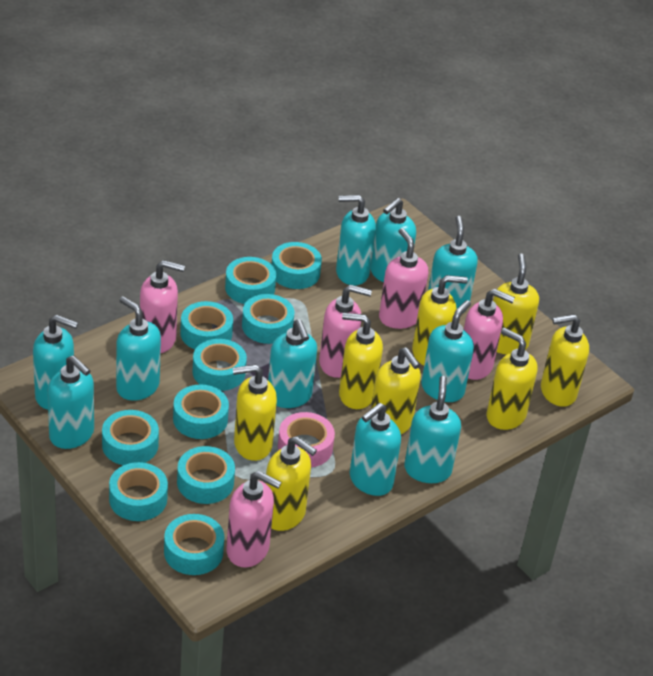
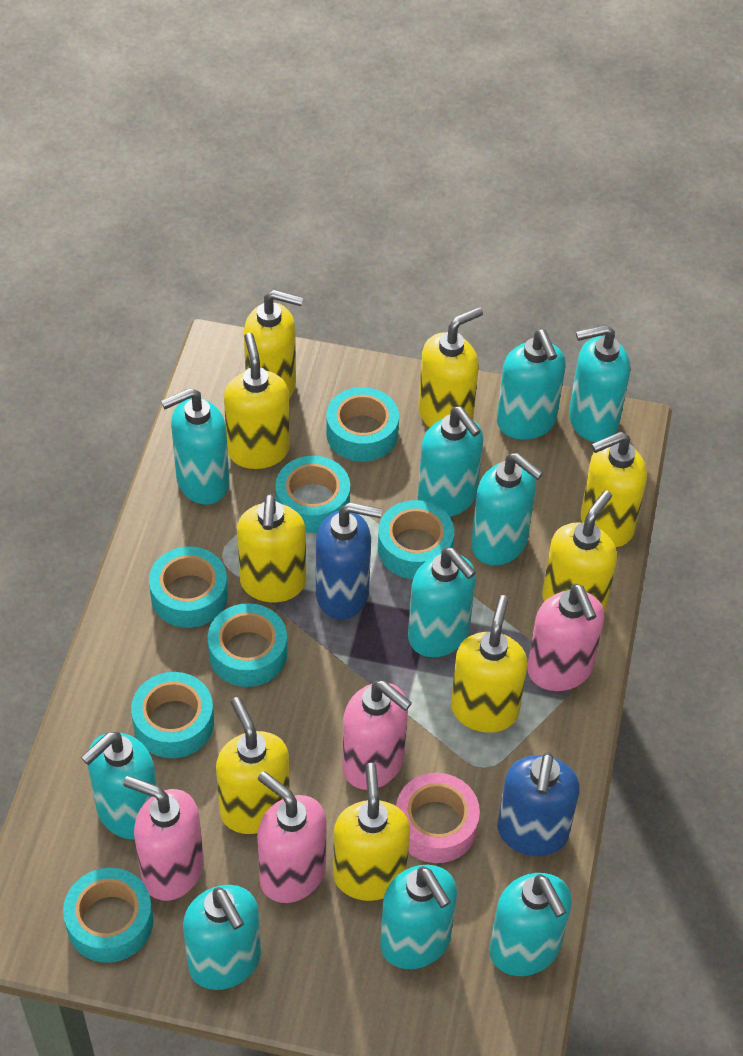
blue soap dispenser: none = 0 -> [316,503,382,620] [497,752,580,856] = 2
pink soap dispenser: [140,260,185,353] [227,471,282,567] [319,285,372,378] [379,228,428,329] [464,289,515,380] = 5 -> [123,776,204,901] [257,771,327,903] [342,681,412,790] [527,584,604,691] = 4
turquoise tape: [102,410,159,465] [109,462,168,521] [164,514,224,575] [173,385,229,439] [177,446,235,504] [180,301,233,349] [192,339,247,391] [225,257,276,304] [242,294,295,344] [272,242,322,289] = 10 -> [63,868,153,963] [131,672,214,758] [149,547,228,628] [208,603,287,687] [275,456,350,533] [326,387,399,462] [378,500,454,579] = 7
yellow soap dispenser: [233,364,277,461] [265,436,317,531] [339,313,383,409] [371,347,421,434] [412,275,468,365] [487,328,538,430] [493,254,539,355] [541,314,589,407] = 8 -> [216,697,290,834] [224,333,290,469] [237,494,306,603] [244,290,303,398] [333,763,410,901] [418,307,483,428] [451,595,527,733] [542,490,617,613] [581,432,647,547] = 9

